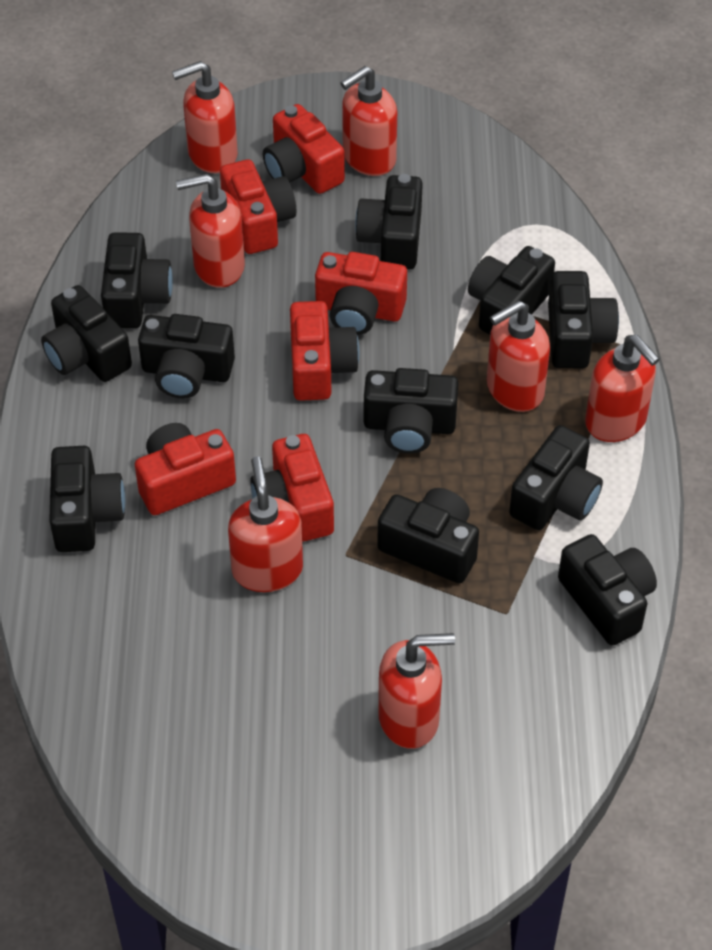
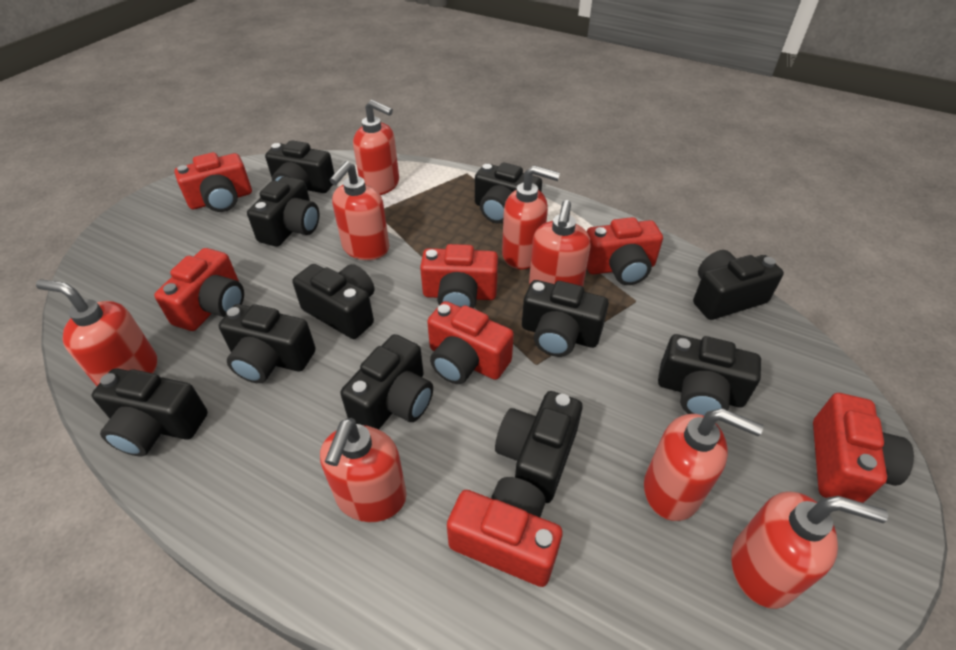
red camera: [135,423,236,515] [220,159,296,254] [250,434,334,542] [263,104,345,194] [290,301,359,401] [315,252,407,335] = 6 -> [154,248,244,331] [174,152,252,212] [420,244,498,308] [427,301,514,384] [447,477,563,587] [587,217,663,285] [813,393,914,503] = 7
red soap dispenser: [172,61,238,173] [176,174,245,288] [228,456,303,592] [340,66,397,176] [378,633,455,749] [487,300,550,412] [585,334,660,442] = 7 -> [36,279,157,386] [320,418,407,522] [330,161,390,260] [353,100,399,195] [502,165,560,270] [529,200,591,287] [644,408,763,521] [731,491,888,609] = 8

